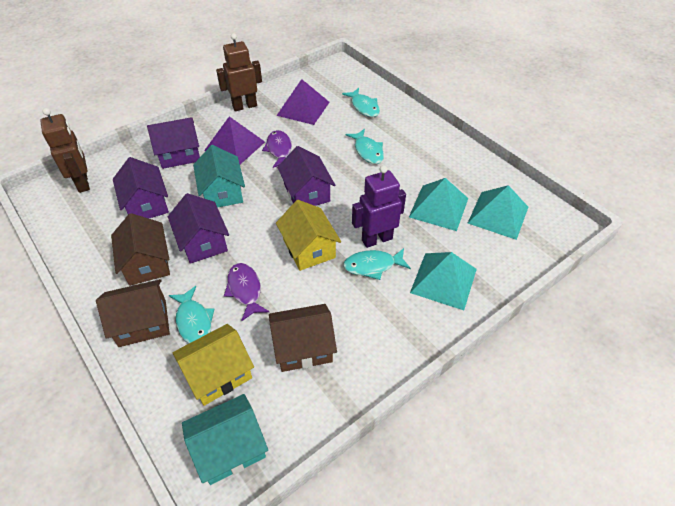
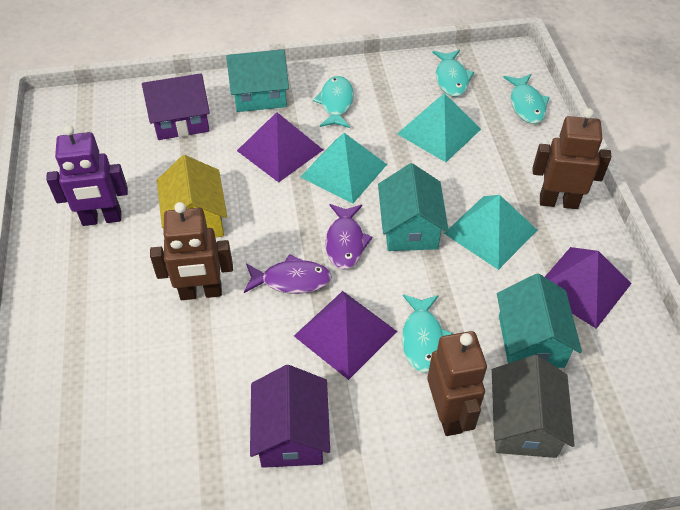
brown house: [96,279,170,347] [111,213,170,286] [269,304,337,372] = 3 -> none = 0
brown robot: [40,108,90,193] [216,33,262,111] = 2 -> [150,202,233,300] [427,331,487,436] [533,108,611,209] = 3
grey house: none = 0 -> [492,355,575,458] = 1
purple house: [113,157,169,219] [147,117,200,169] [168,193,229,264] [277,146,335,206] = 4 -> [142,73,210,140] [250,365,330,468] = 2
purple pyramid: [204,116,265,164] [276,79,330,125] = 2 -> [237,112,323,182] [294,291,397,380] [545,247,632,329] = 3
turquoise house: [182,394,268,485] [193,145,245,208] = 2 -> [226,49,289,112] [378,163,449,251] [497,274,582,368] = 3
yellow house: [173,324,254,406] [276,200,341,271] = 2 -> [157,155,227,238] = 1

